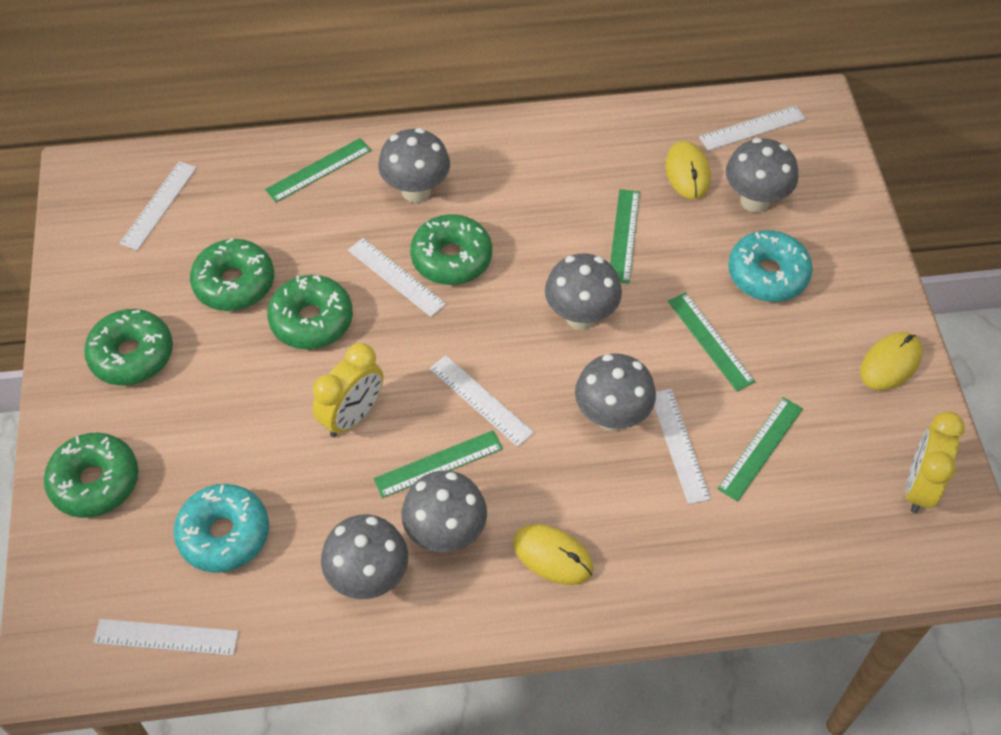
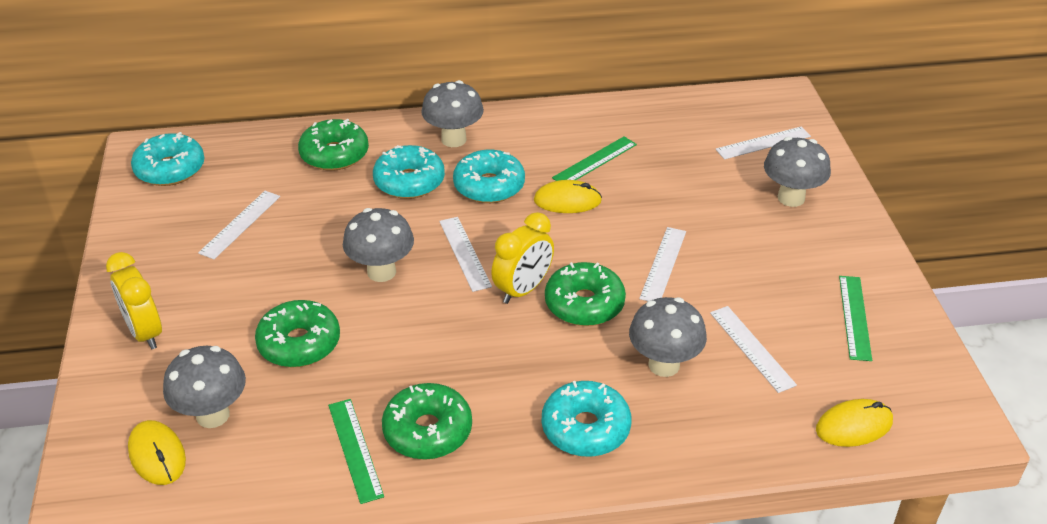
green donut: [44,432,138,518] [84,309,173,386] [190,238,274,311] [267,275,353,349] [410,214,492,285] = 5 -> [255,300,340,368] [298,118,369,171] [382,383,472,460] [545,262,626,326] = 4
green ruler: [265,138,371,202] [373,430,503,498] [610,189,640,284] [668,292,755,391] [717,397,803,502] = 5 -> [328,399,384,504] [552,136,637,181] [839,276,872,361] = 3
grey mushroom: [321,514,408,599] [378,128,450,203] [402,471,487,553] [545,254,622,330] [575,353,656,431] [726,138,798,213] = 6 -> [163,346,246,428] [343,208,414,282] [421,80,484,147] [629,297,707,377] [764,137,831,207] = 5
turquoise donut: [174,484,269,573] [728,230,813,302] = 2 -> [131,132,204,186] [373,145,445,199] [453,150,525,203] [542,381,632,457] = 4
white ruler: [93,619,239,656] [119,161,197,251] [348,238,446,317] [429,355,534,447] [654,389,711,504] [699,105,806,151] = 6 -> [198,191,280,259] [439,217,492,292] [639,227,686,301] [710,306,797,393] [715,126,811,160] = 5

